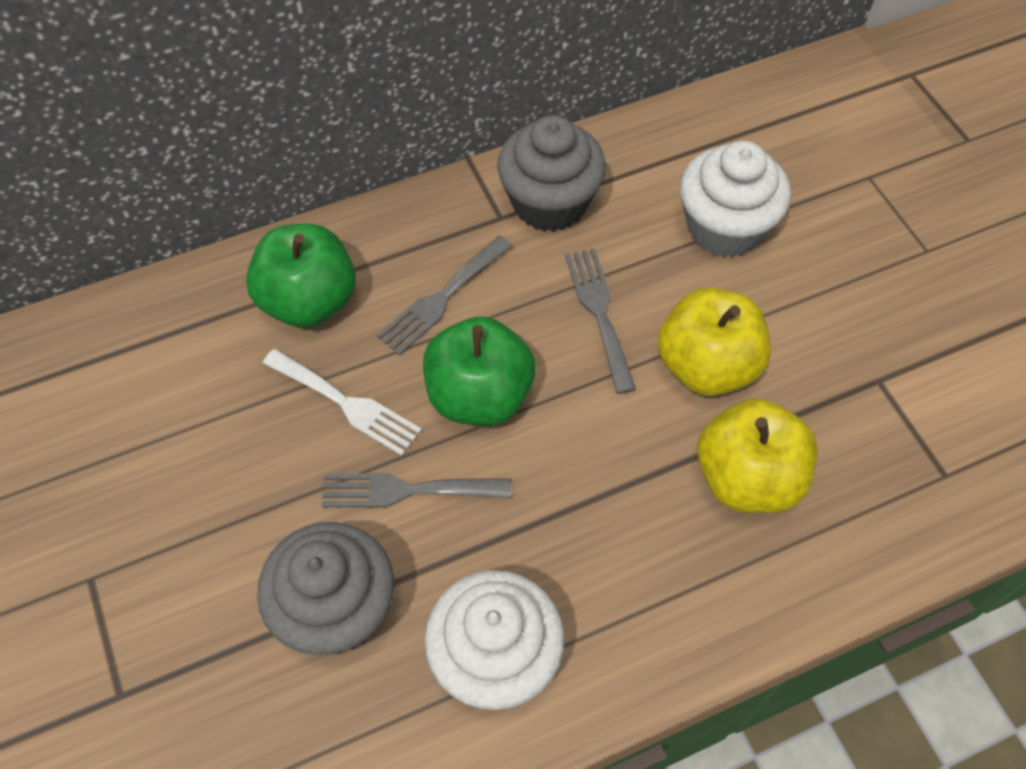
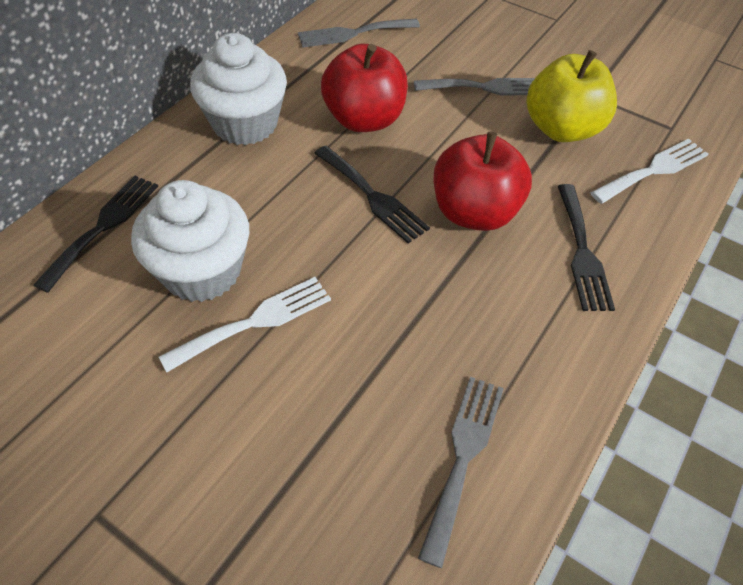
black fork: none = 0 -> [33,175,158,293] [314,146,430,243] [558,184,615,311] = 3
green apple: [246,224,356,328] [423,317,535,426] = 2 -> none = 0
grey cupcake: [257,522,394,655] [497,115,606,232] = 2 -> none = 0
red apple: none = 0 -> [321,44,408,132] [433,131,532,231] = 2
white fork: [263,349,422,456] = 1 -> [159,277,331,372] [591,138,708,204] = 2
yellow apple: [658,288,771,396] [697,398,818,513] = 2 -> [527,50,617,142] = 1

